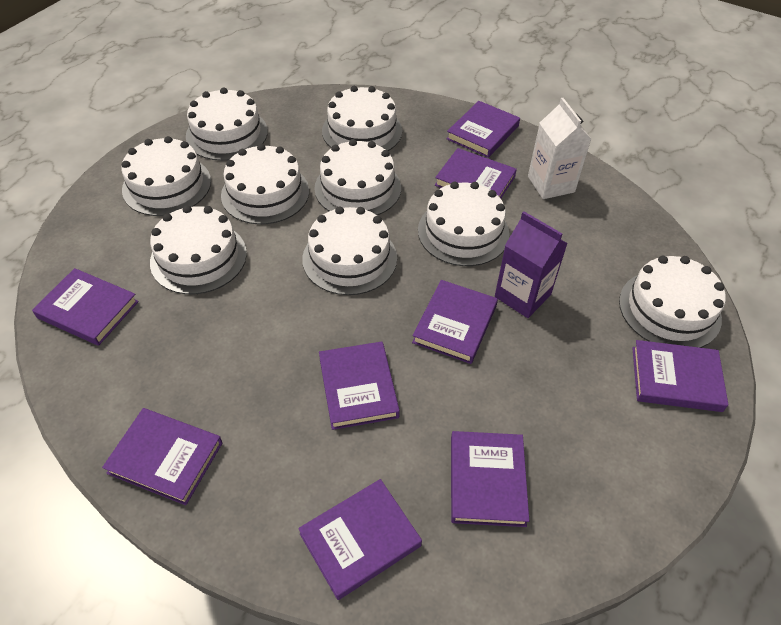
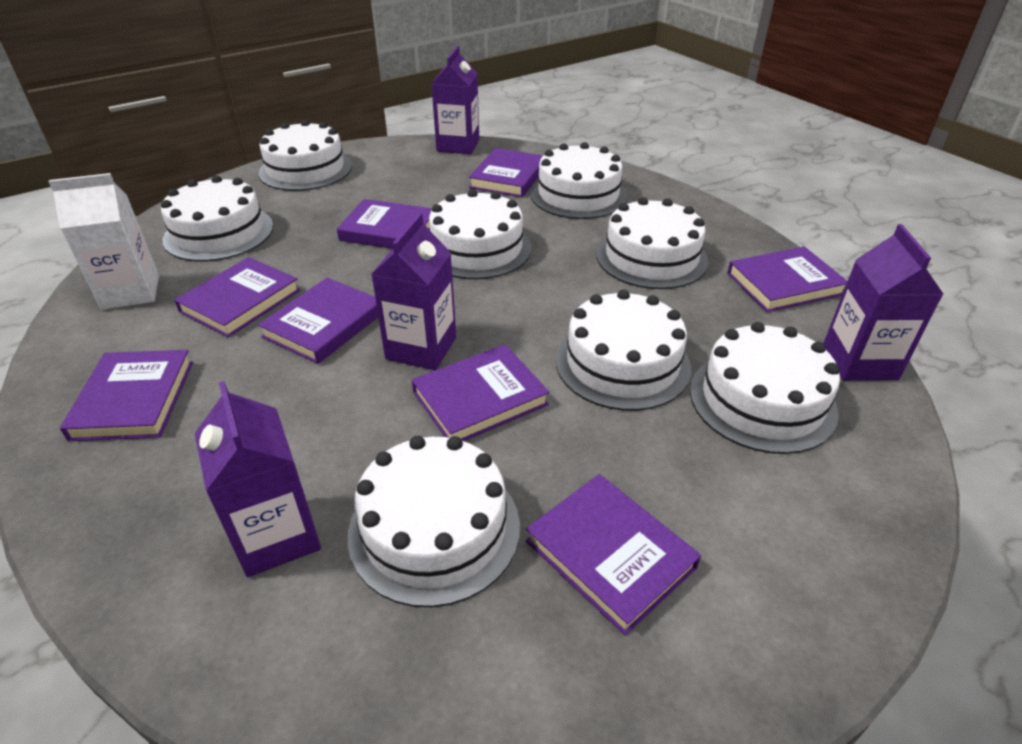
purple book: [32,268,139,346] [102,408,222,505] [298,479,422,600] [319,341,400,430] [412,280,498,364] [435,148,517,199] [446,101,520,158] [451,431,529,527] [632,340,729,412] = 9 -> [60,350,193,441] [174,257,300,337] [258,278,378,364] [337,199,432,249] [412,344,550,441] [469,148,543,197] [526,474,701,635] [727,246,848,312] = 8
purple carton: [495,211,568,318] = 1 -> [195,381,321,577] [372,213,456,370] [431,46,479,154] [823,224,943,381] = 4
white cake: [121,136,211,216] [150,205,247,294] [186,88,268,161] [221,144,309,224] [302,206,397,295] [314,139,401,215] [322,86,402,151] [418,182,509,266] [619,256,726,348] = 9 -> [161,175,273,262] [258,120,352,191] [348,436,520,607] [429,189,531,279] [530,142,627,219] [556,289,691,411] [596,197,709,289] [690,322,840,454] = 8

